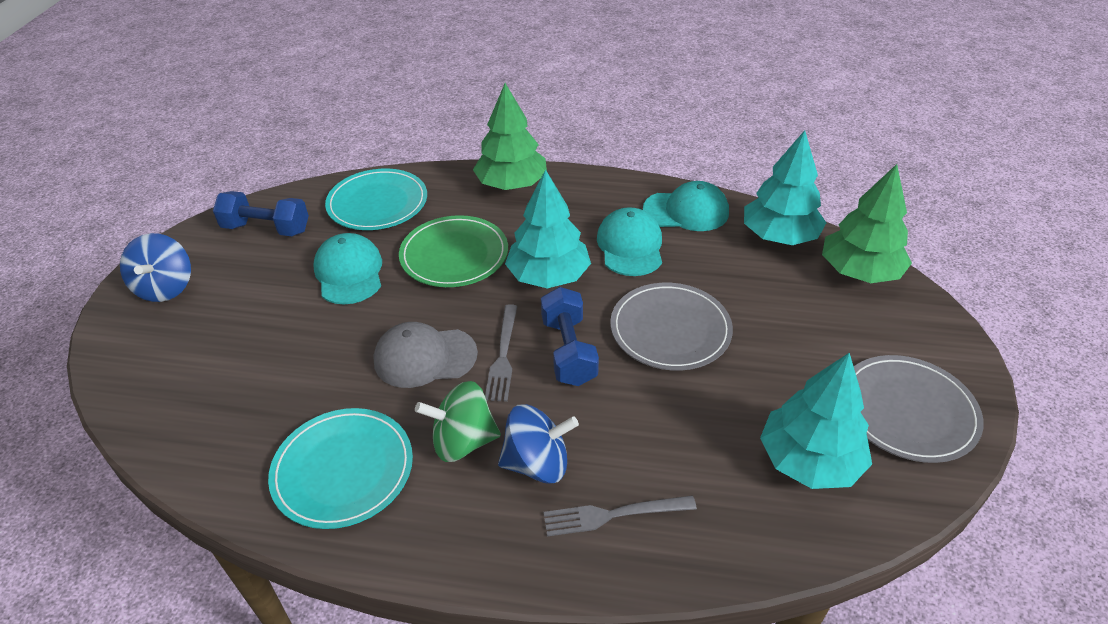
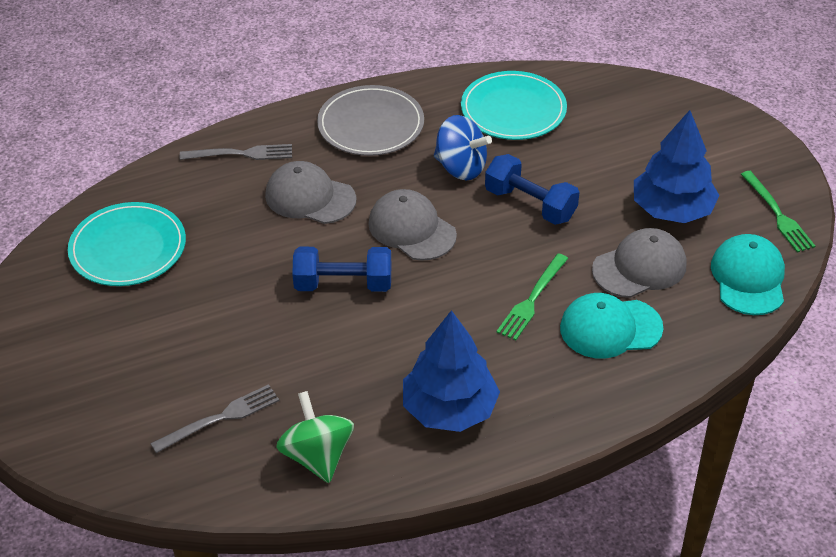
blue spinning top: [120,233,191,302] [498,404,579,484] = 2 -> [434,115,492,180] = 1
blue tree: none = 0 -> [403,310,500,432] [634,110,720,223] = 2
green fork: none = 0 -> [497,253,568,341] [741,171,815,253] = 2
green plate: [399,215,508,287] = 1 -> none = 0
green tree: [473,83,547,190] [822,164,912,283] = 2 -> none = 0
grey cap: [373,322,478,388] = 1 -> [265,161,356,224] [368,189,457,261] [592,228,686,298] = 3
grey plate: [610,283,733,371] [854,355,984,463] = 2 -> [317,85,424,156] = 1
turquoise cap: [313,233,382,304] [597,207,662,276] [643,181,729,231] = 3 -> [560,293,663,359] [711,234,785,315] = 2
turquoise tree: [505,169,591,288] [744,130,826,245] [760,353,872,489] = 3 -> none = 0

